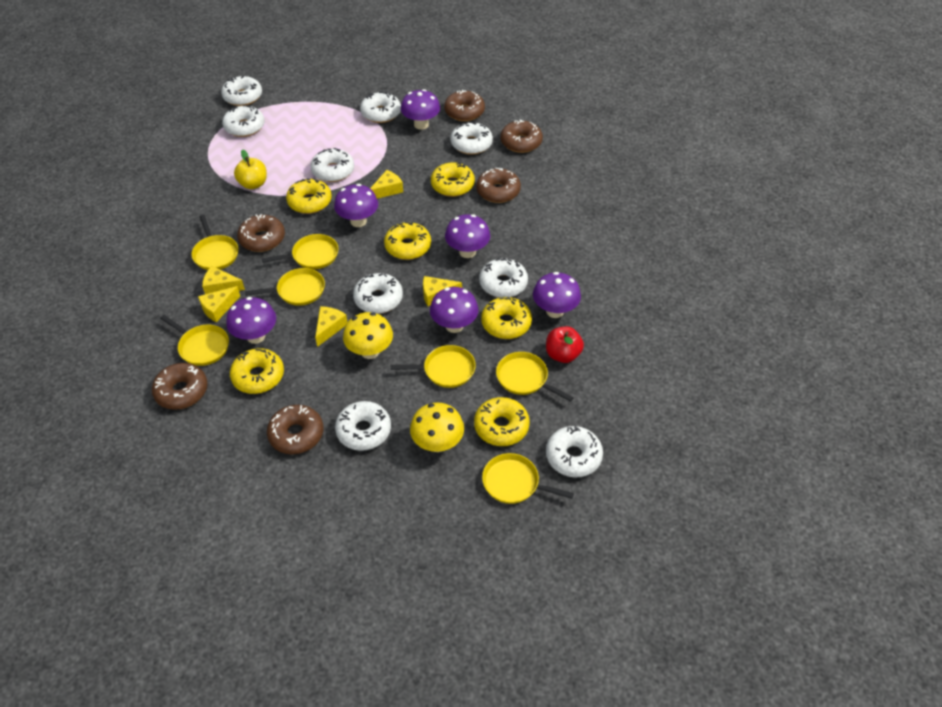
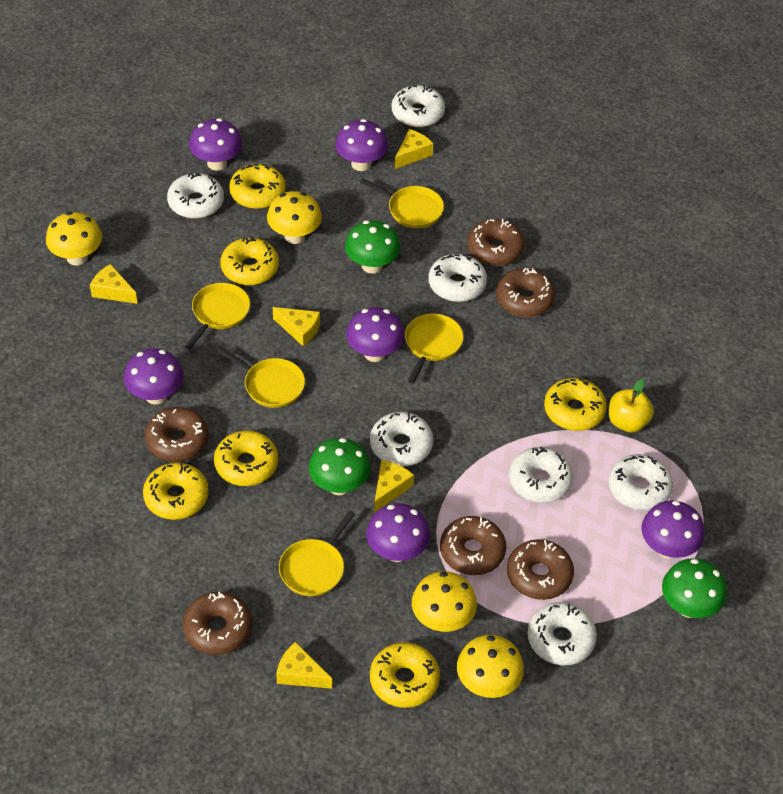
green mushroom: none = 0 -> [308,438,370,495] [345,220,401,274] [662,558,727,618] = 3
red apple: [546,326,584,363] = 1 -> none = 0
white donut: [221,76,262,106] [222,105,265,137] [310,148,354,182] [335,401,391,451] [353,273,403,314] [360,92,401,123] [451,122,493,155] [479,258,528,298] [546,426,603,477] = 9 -> [167,172,224,219] [370,412,433,466] [392,85,445,127] [429,254,487,302] [509,446,573,503] [527,602,597,666] [608,454,673,510] = 7
yellow mushroom: [343,312,393,359] [410,402,464,452] = 2 -> [46,212,102,266] [267,191,322,244] [412,571,477,632] [457,635,524,698] = 4
yellow pan: [160,315,229,366] [191,215,238,270] [245,268,325,306] [262,234,338,269] [391,345,476,388] [482,453,574,504] [496,352,574,402] = 7 -> [185,283,250,349] [217,347,305,408] [279,510,355,596] [360,179,444,228] [405,313,464,384] = 5

